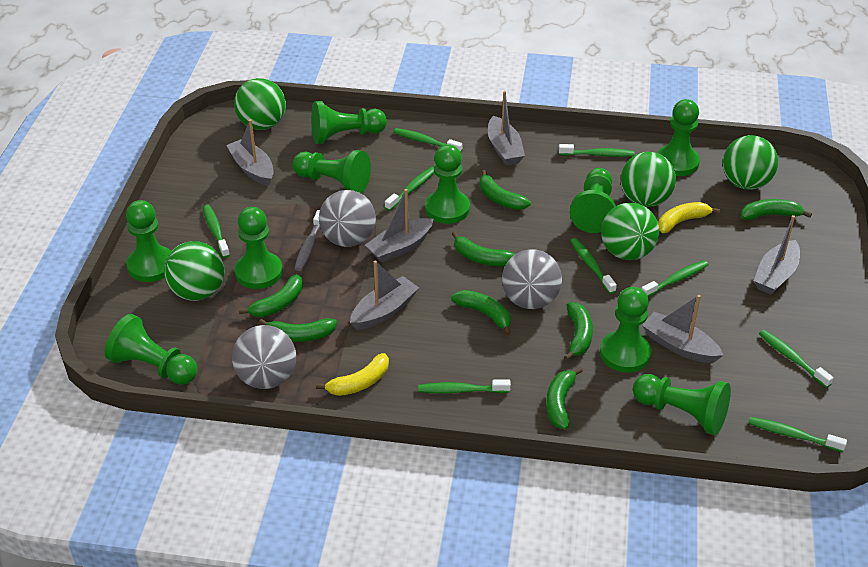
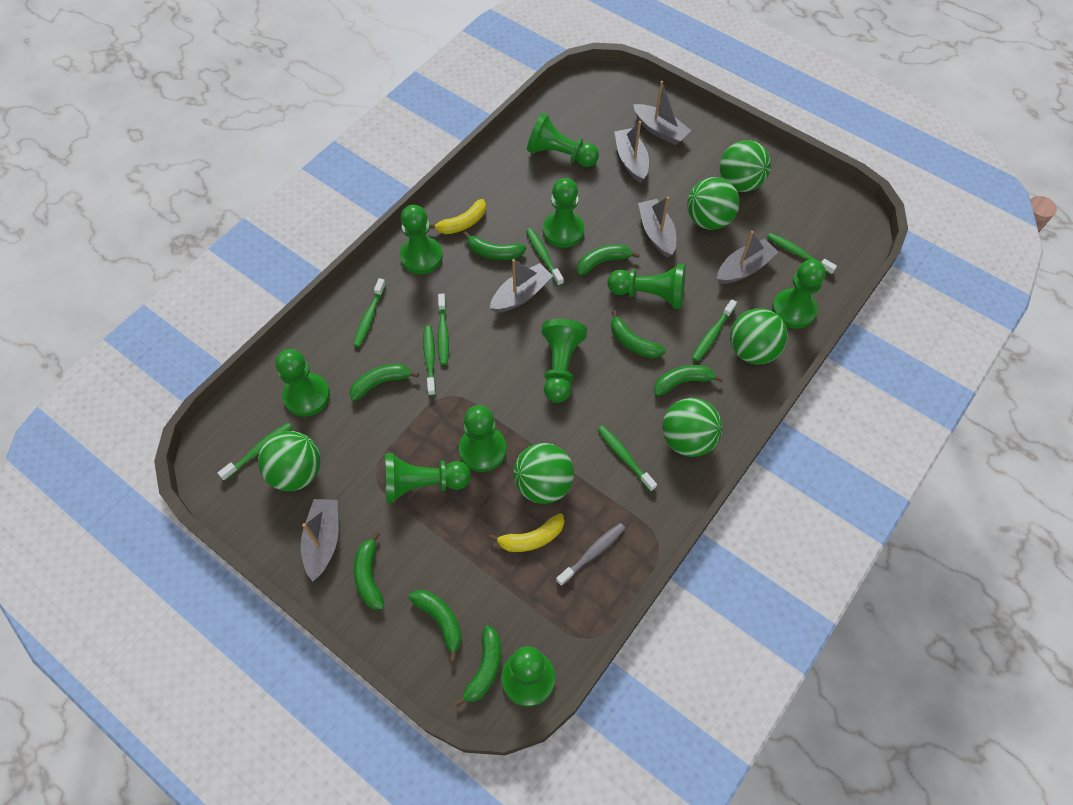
green ball: [164,241,224,301] [234,78,286,130] [601,203,659,260] [620,152,676,207] [722,135,778,190] = 5 -> [258,431,321,491] [513,443,574,504] [662,398,723,457] [687,177,740,230] [720,140,771,192] [730,308,788,364] = 6
green toothbrush: [203,205,230,258] [385,167,434,211] [393,128,462,153] [418,380,511,393] [559,144,635,157] [570,238,617,294] [641,260,709,297] [748,417,847,452] [759,330,834,388] = 9 -> [218,422,292,481] [353,278,386,347] [423,325,436,396] [438,293,449,365] [526,228,564,286] [597,425,657,492] [692,299,737,362] [767,233,837,274] = 8
grey ball: [232,325,296,389] [319,190,376,247] [502,249,562,309] = 3 -> none = 0

